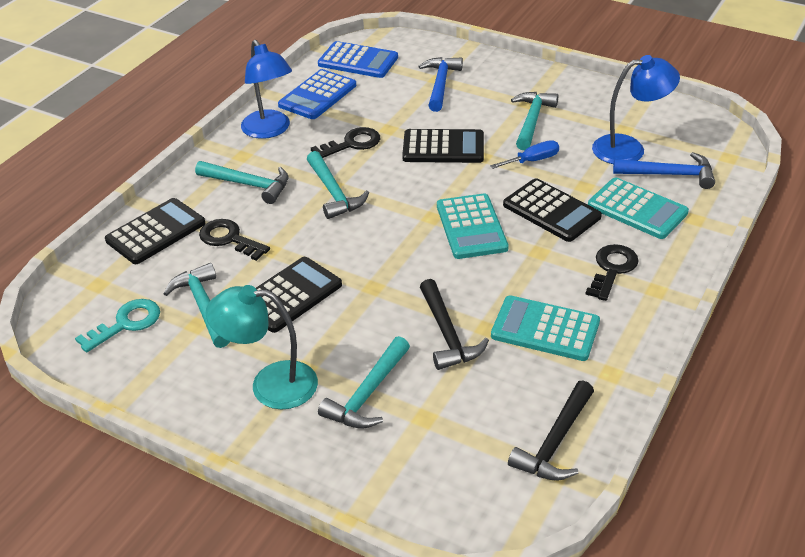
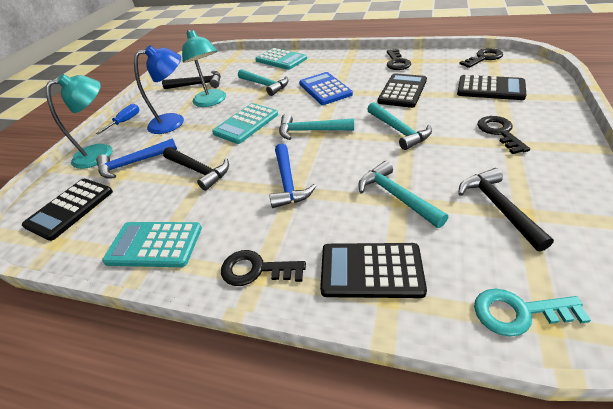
black hammer: [420,279,489,370] [508,380,594,481] = 2 -> [162,71,221,89] [163,147,229,191] [458,168,554,252] = 3
black key: [199,219,270,261] [311,127,380,158] [585,244,639,301] = 3 -> [221,250,306,286] [387,49,411,70] [459,48,503,68] [477,116,530,154] = 4
blue calculator: [278,69,356,119] [318,41,398,78] = 2 -> [299,72,353,105] = 1
blue lamp: [241,40,292,139] [592,55,680,164] = 2 -> [134,45,184,134] = 1
turquoise hammer: [163,263,230,348] [195,161,289,204] [307,151,369,219] [318,336,410,429] [511,92,558,150] = 5 -> [238,69,289,96] [279,114,354,140] [358,161,448,228] [367,102,432,150] = 4
turquoise lamp: [206,285,318,409] = 1 -> [46,74,113,169] [182,29,226,107] = 2

